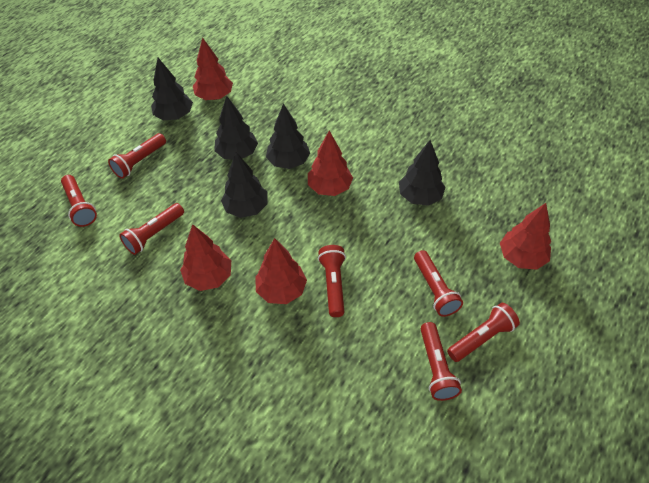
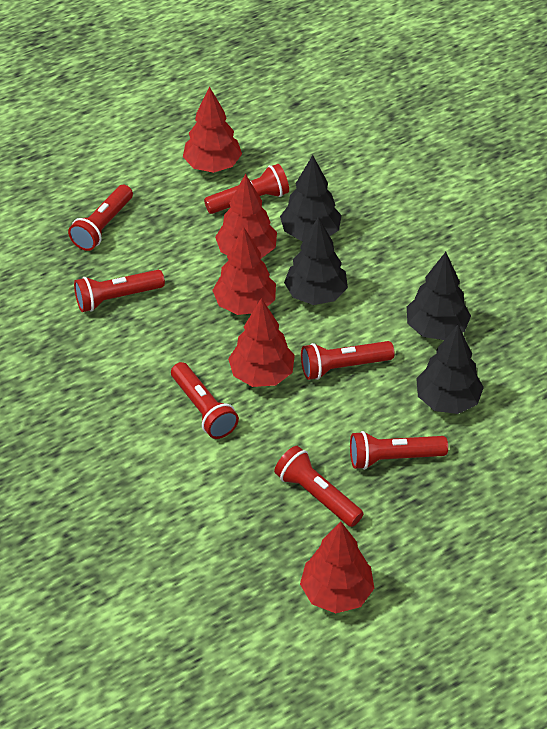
black tree: [151,58,193,120] [214,95,258,160] [221,152,268,218] [266,104,310,169] [399,140,446,206] = 5 -> [280,155,342,241] [284,217,348,305] [407,252,471,340] [416,325,484,414] = 4

